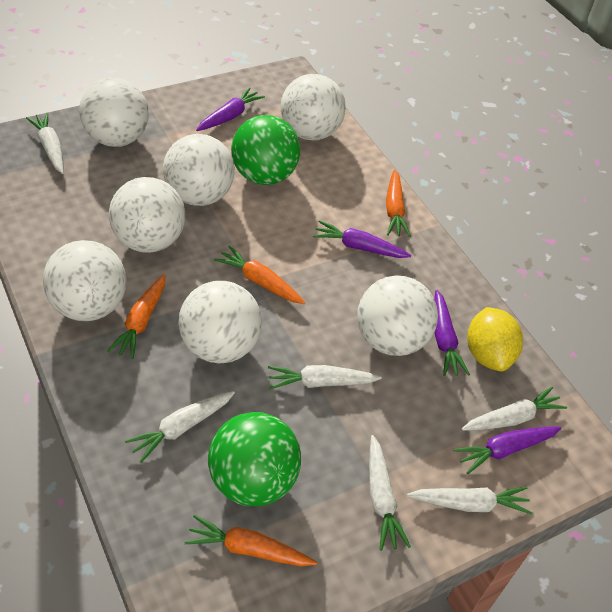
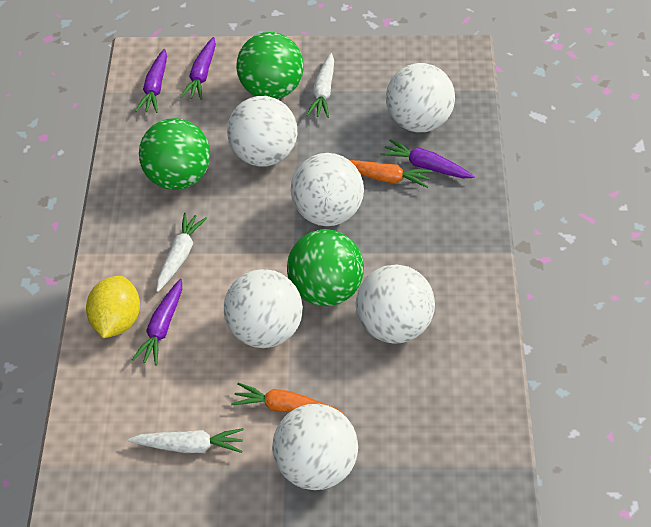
green ball: [208,412,301,506] [231,115,300,185] = 2 -> [139,118,211,190] [236,32,304,99] [287,229,364,306] = 3
orange carrot: [107,274,165,359] [185,515,317,566] [214,245,305,304] [386,169,411,237] = 4 -> [231,382,344,414] [350,160,432,188] = 2
white ball: [43,240,127,321] [79,78,149,147] [109,177,185,253] [163,134,235,206] [179,281,262,364] [281,74,346,140] [357,275,438,356] = 7 -> [224,269,303,348] [227,96,297,167] [272,404,358,490] [291,153,364,226] [356,264,435,344] [386,63,455,132] = 6
white carrot: [26,113,64,174] [125,391,235,463] [268,365,382,390] [369,435,411,551] [407,487,532,515] [462,386,567,431] = 6 -> [128,428,244,453] [156,213,207,292] [306,53,334,118] = 3

